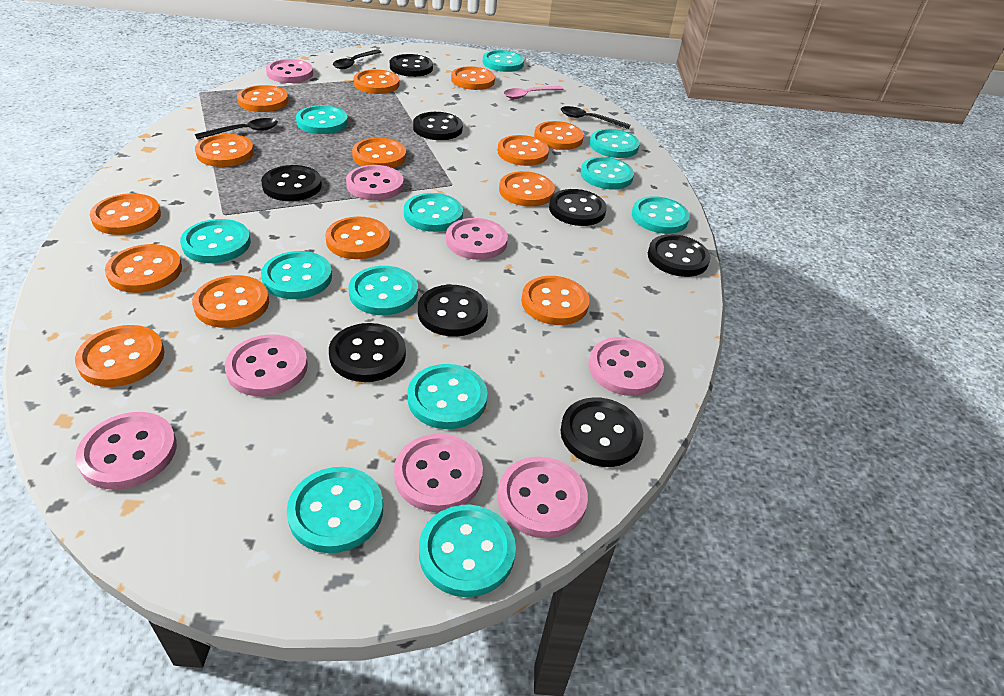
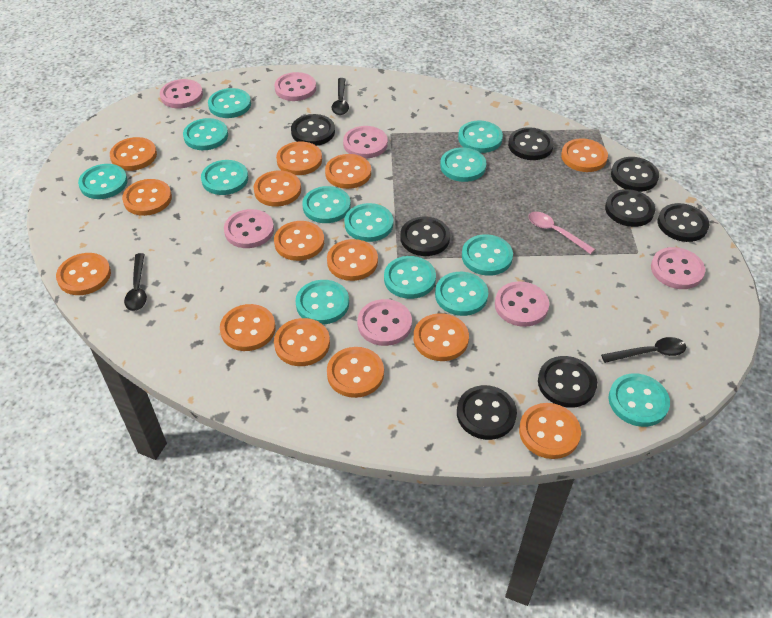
pink button: [75,412,177,490] [225,334,308,396] [266,59,313,83] [346,165,404,200] [394,434,483,512] [446,218,508,260] [497,456,588,538] [588,337,664,396] = 8 -> [160,79,203,108] [224,209,274,248] [274,72,316,101] [343,126,388,159] [357,299,412,346] [495,281,549,327] [651,247,705,289] = 7
turquoise button: [180,219,251,263] [261,251,332,299] [287,467,383,553] [296,105,348,134] [348,266,418,315] [404,193,463,232] [408,364,488,429] [419,505,516,597] [483,50,524,72] [581,157,634,190] [590,129,640,158] [632,196,690,234] = 12 -> [78,164,128,199] [183,118,228,150] [201,160,248,195] [208,88,251,118] [295,280,349,325] [302,186,351,223] [344,203,393,242] [384,256,436,299] [435,272,488,316] [440,148,486,182] [458,121,503,153] [462,234,513,276] [609,373,670,427] = 13

